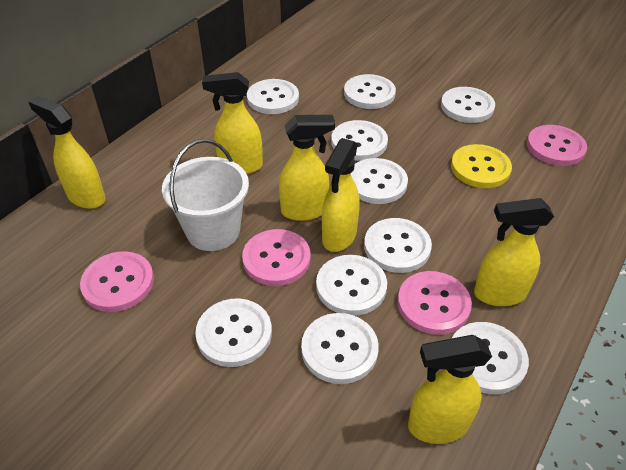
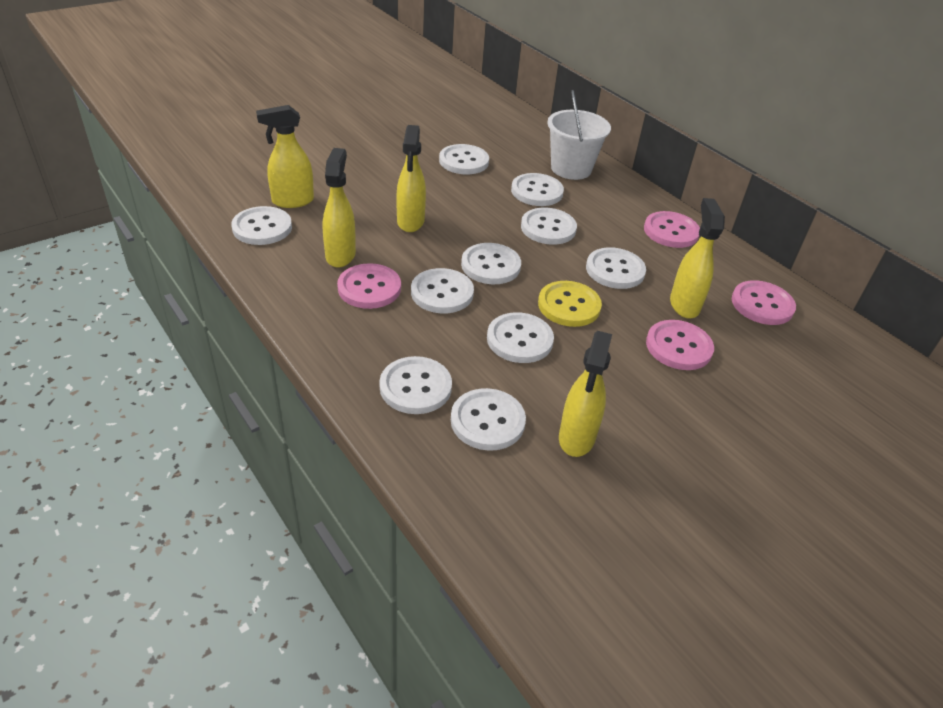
yellow spray bottle: [29,96,106,209] [202,72,263,174] [279,115,335,221] [322,138,360,252] [408,335,492,444] [474,198,554,306] = 6 -> [256,105,314,208] [323,148,356,268] [396,125,426,232] [559,331,612,457] [670,198,725,318] = 5

